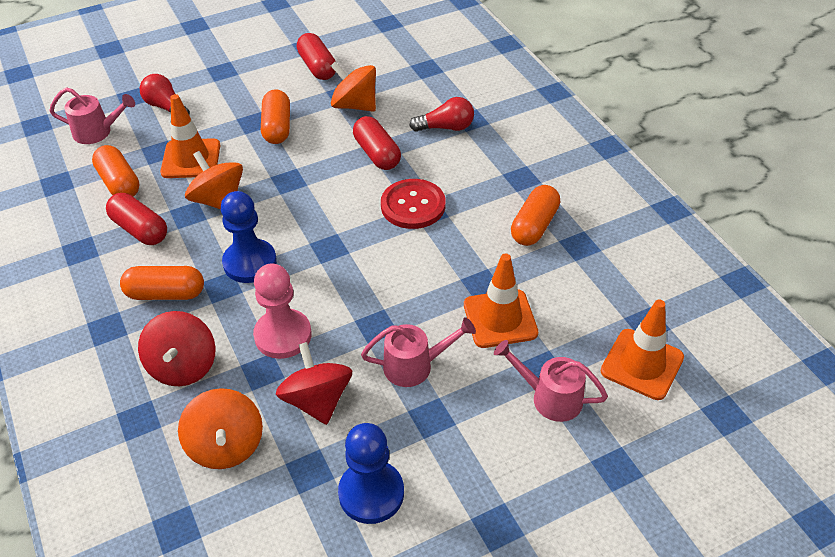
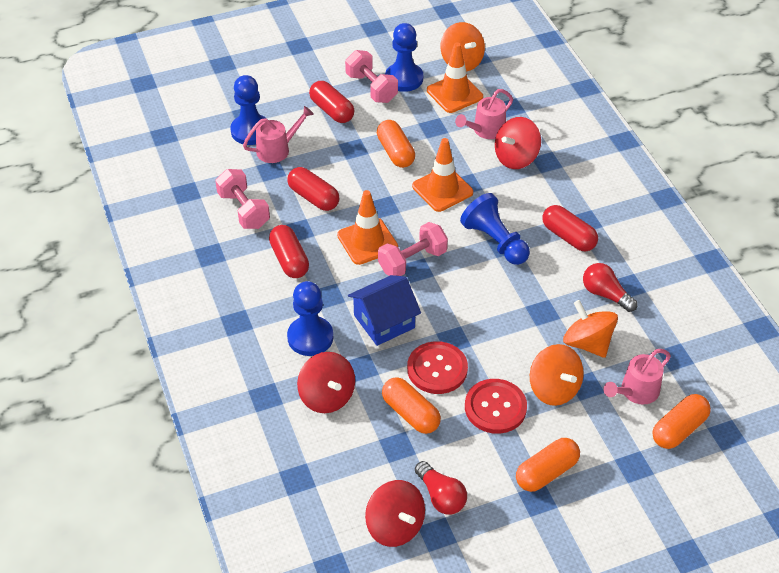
blue house: none = 0 -> [348,275,421,346] = 1
blue pawn: [221,191,277,283] [338,423,404,524] = 2 -> [230,75,267,145] [287,281,333,356] [385,23,423,92] [460,193,530,265] = 4
pink dumbbell: none = 0 -> [215,169,270,229] [345,50,398,103] [378,222,448,276] = 3
pink pawn: [253,264,312,359] = 1 -> none = 0
red button: [381,179,445,229] = 1 -> [407,341,468,394] [465,379,527,434] = 2
red capsule: [106,193,167,245] [297,33,336,80] [353,116,401,170] = 3 -> [269,225,309,278] [287,167,339,211] [309,81,355,123] [542,205,598,252] = 4
red spinning top: [138,311,216,386] [276,342,352,425] = 2 -> [297,352,355,413] [365,480,425,547] [495,117,541,169] = 3

